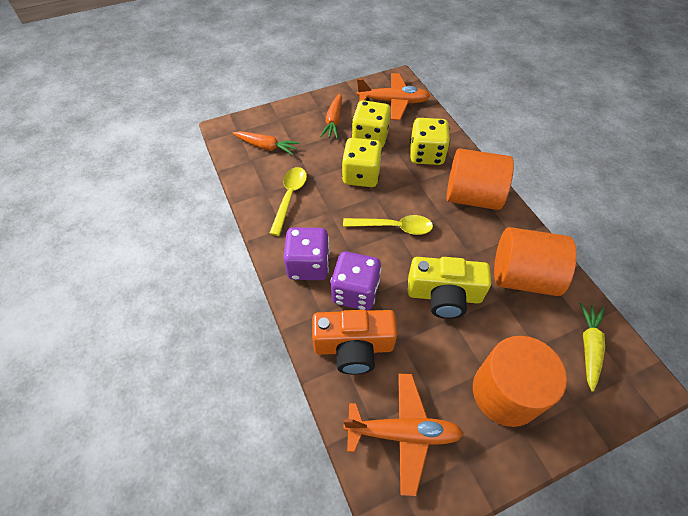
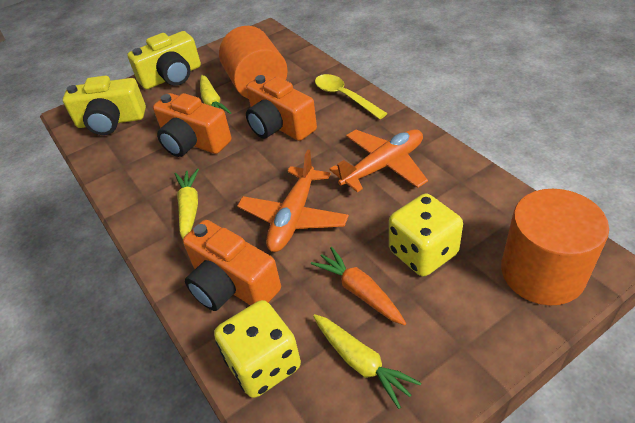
orange camera: [312,310,397,375] = 1 -> [153,93,231,157] [183,220,281,311] [246,74,317,141] = 3
orange carrot: [232,131,300,155] [320,93,342,139] = 2 -> [311,247,406,325] = 1
orange cylinder: [447,148,514,210] [473,336,567,427] [494,227,576,296] = 3 -> [219,26,288,99] [501,189,609,305] = 2
purple dice: [283,227,330,280] [330,251,381,311] = 2 -> none = 0
yellow camera: [408,257,491,319] = 1 -> [63,76,146,135] [127,31,201,89] = 2
yellow carrot: [580,302,605,392] = 1 -> [175,169,199,239] [200,75,231,114] [313,314,421,409] = 3
yellow dice: [342,138,382,187] [352,100,391,147] [410,118,450,165] = 3 -> [214,300,301,398] [389,194,463,276] = 2
yellow spoon: [269,167,307,236] [343,215,433,235] = 2 -> [315,74,387,119] = 1

